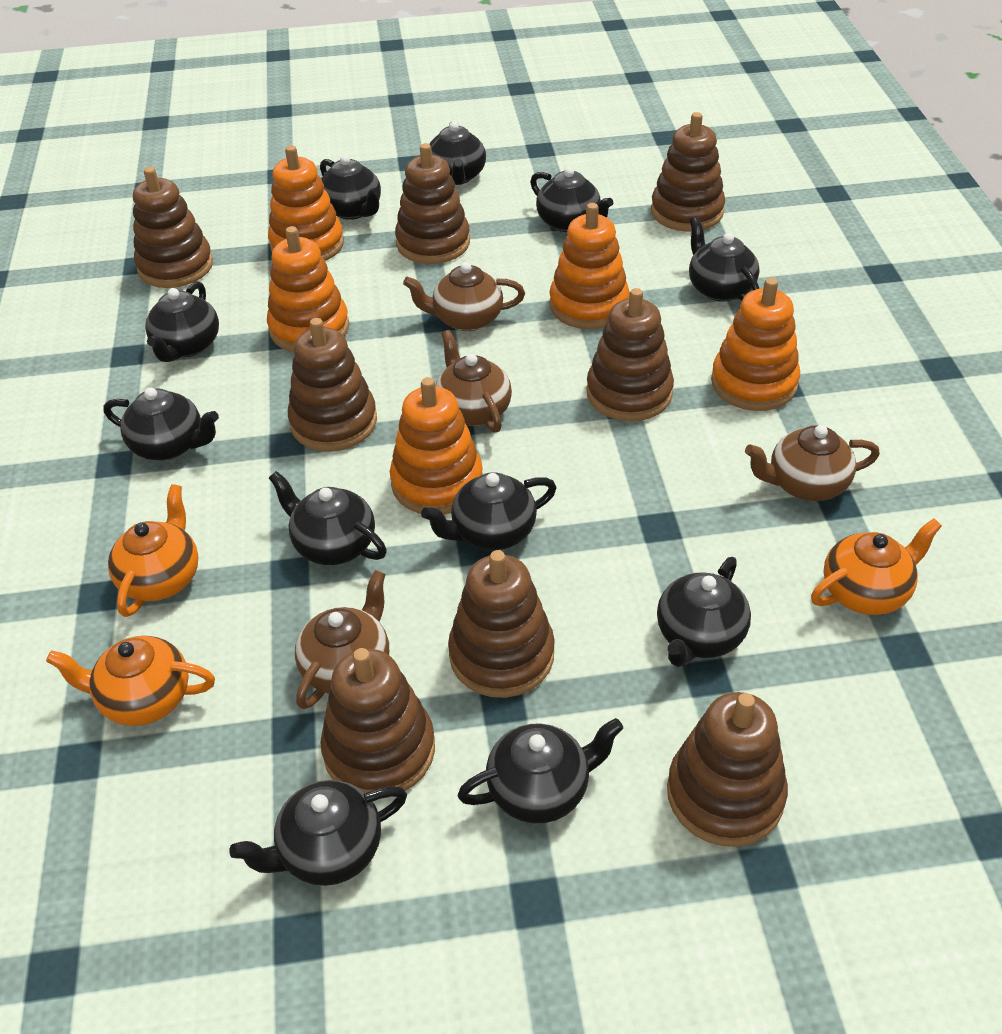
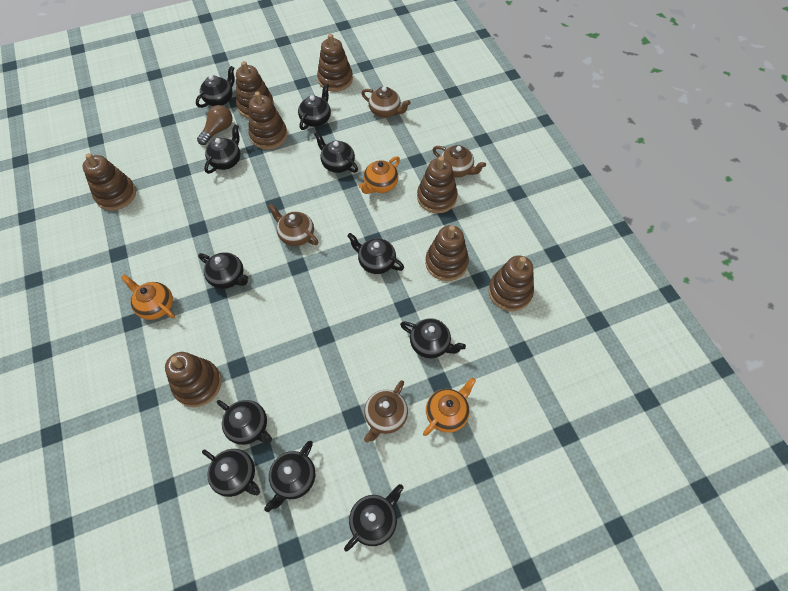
brown light bulb: none = 0 -> [197,105,232,145] = 1
orange stacking toy: [267,226,349,352] [268,145,344,261] [390,377,483,515] [549,203,629,329] [711,278,800,411] = 5 -> none = 0

